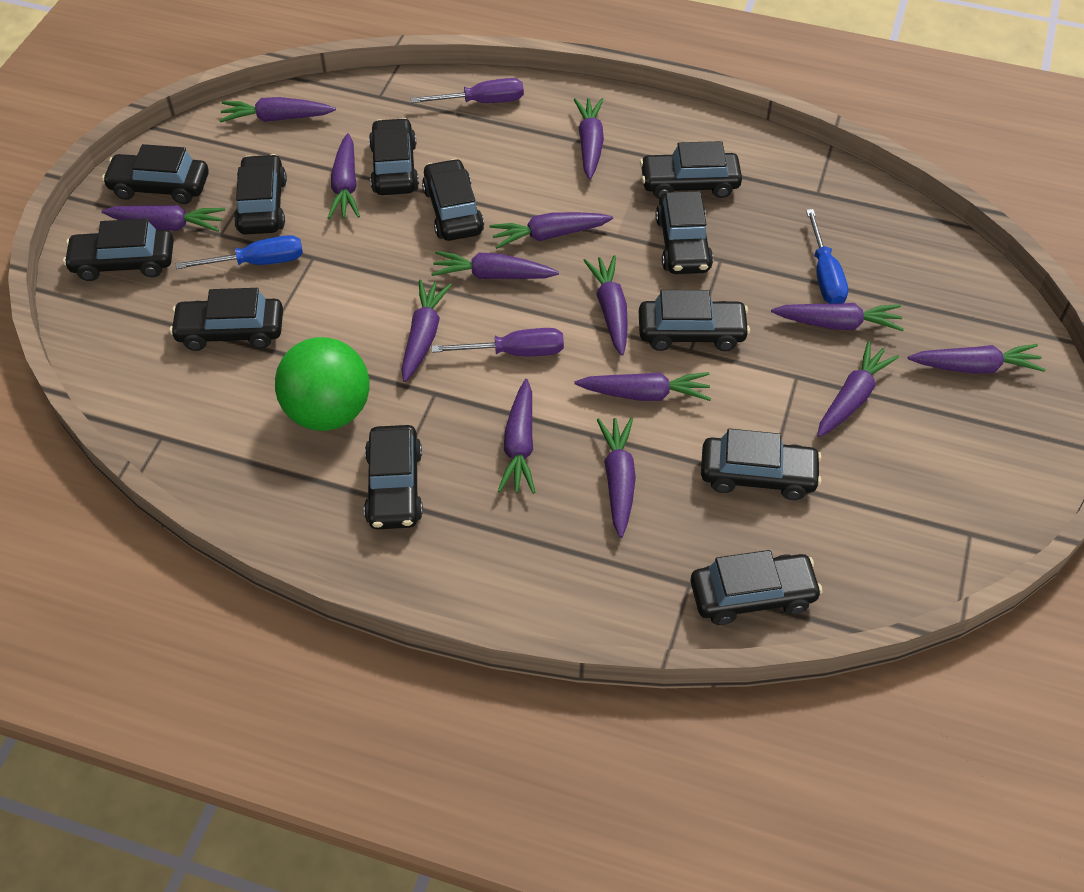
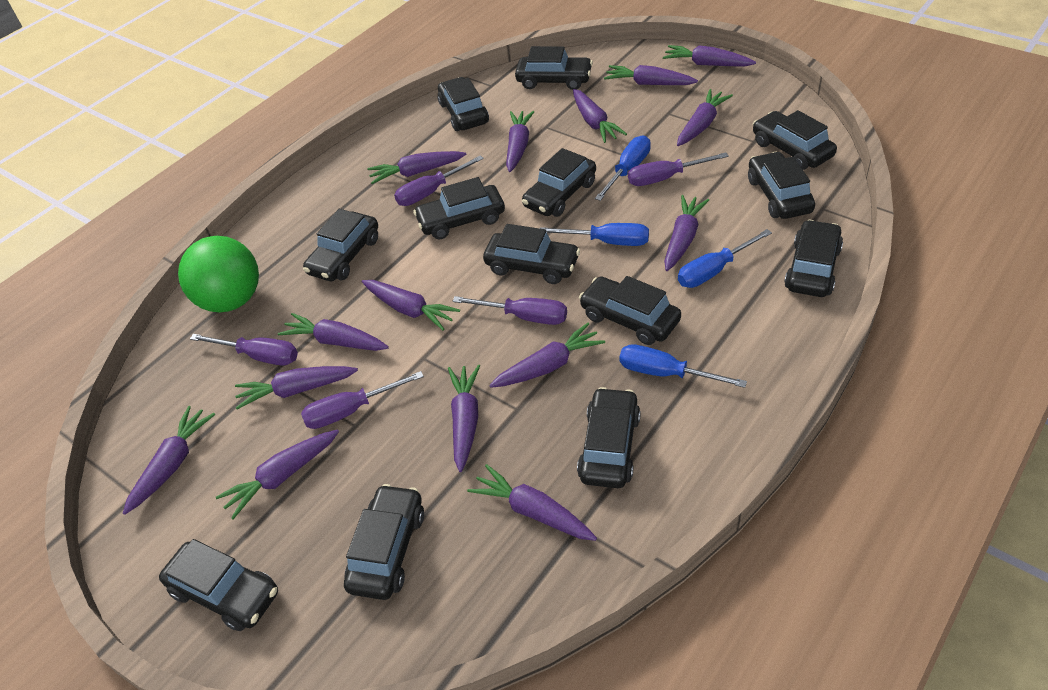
black car: [63,218,174,281] [102,144,209,204] [170,288,283,351] [234,154,287,235] [364,425,423,529] [369,118,419,195] [422,159,484,241] [639,290,750,351] [640,141,742,199] [655,191,713,274] [690,550,822,625] [701,429,821,500] = 12 -> [159,539,278,631] [303,209,378,281] [344,484,424,600] [413,177,505,239] [438,77,489,131] [483,224,580,284] [515,46,593,90] [522,148,596,217] [577,387,641,488] [579,276,681,345] [748,152,815,219] [753,110,837,170] [784,220,843,297] = 13
blue screwdriver: [176,235,303,269] [806,209,848,304] = 2 -> [540,223,649,246] [595,135,651,201] [619,344,747,388] [678,229,772,288] = 4
purple carrot: [101,205,225,232] [219,97,336,122] [328,133,360,219] [402,279,452,382] [431,251,559,279] [489,212,613,249] [498,379,536,494] [574,98,604,180] [575,372,711,401] [583,255,628,356] [597,418,636,538] [771,303,904,331] [817,341,899,437] [908,344,1045,374] = 14 -> [123,406,215,515] [216,429,339,519] [235,366,358,409] [278,313,389,351] [362,280,460,330] [367,151,466,184] [448,365,480,472] [467,464,597,541] [489,323,605,388] [506,111,535,172] [573,89,627,143] [604,65,698,85] [663,45,756,66] [664,195,709,271] [677,89,733,146] = 15
purple screwdriver: [410,78,524,103] [432,328,564,356] = 2 -> [190,334,298,366] [301,371,424,429] [394,155,484,206] [453,296,567,325] [628,152,729,186] = 5

